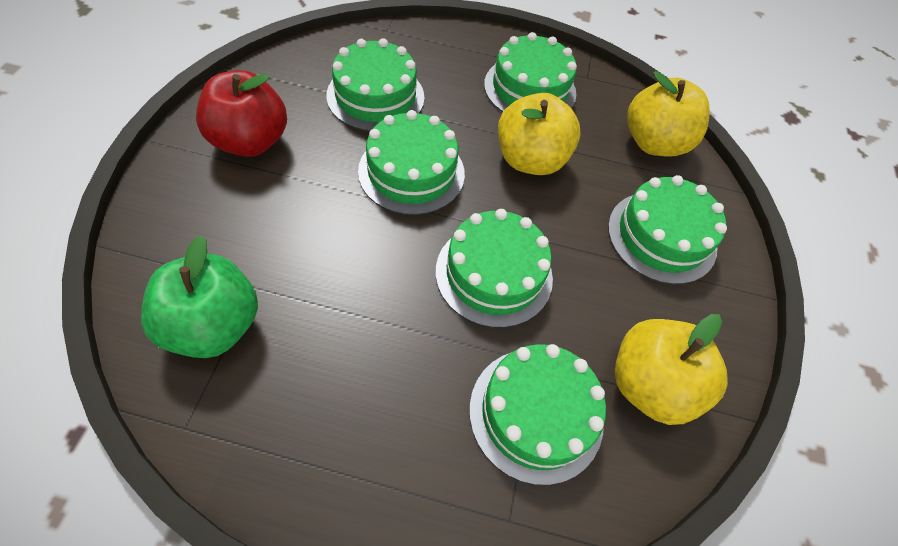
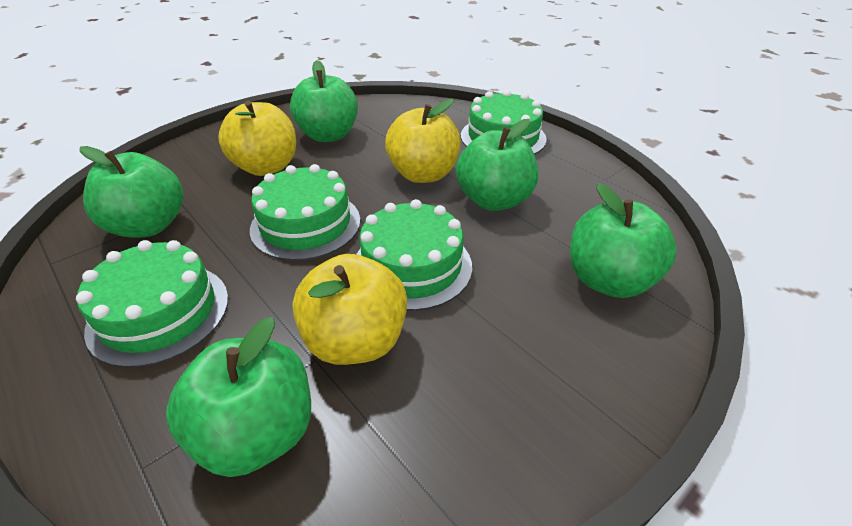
green apple: [141,235,258,358] = 1 -> [79,146,183,238] [166,317,311,477] [290,60,358,142] [456,119,538,211] [570,183,677,298] = 5
green cake: [326,38,424,131] [358,110,465,215] [436,209,553,328] [469,344,606,485] [484,32,577,112] [608,175,727,285] = 6 -> [76,240,228,368] [250,164,360,261] [356,199,472,311] [461,90,547,155] = 4
red apple: [196,70,287,157] = 1 -> none = 0

